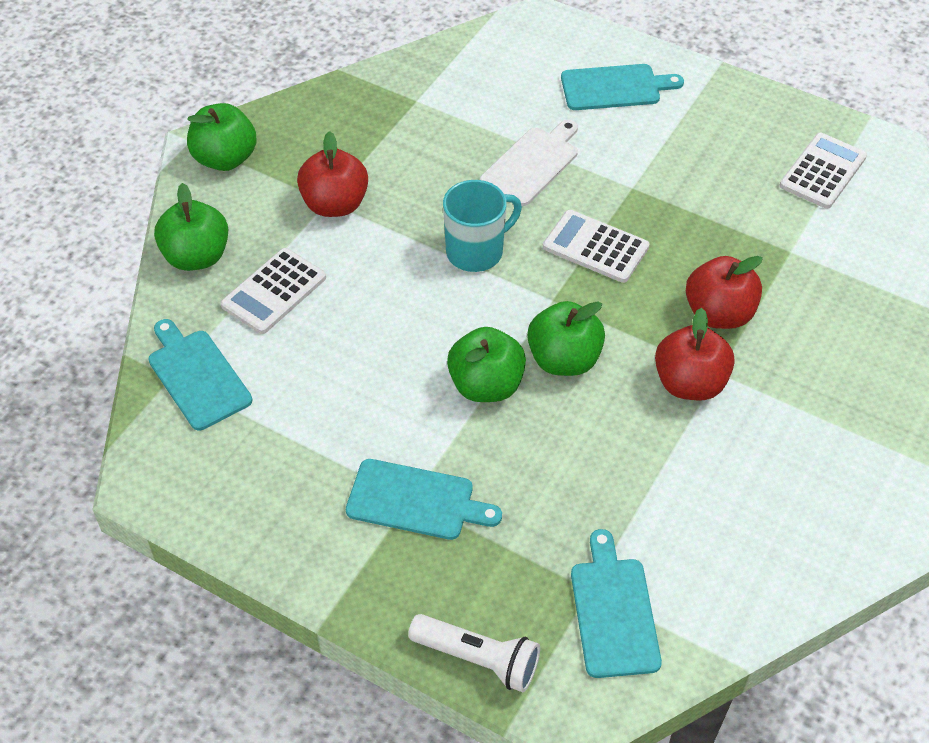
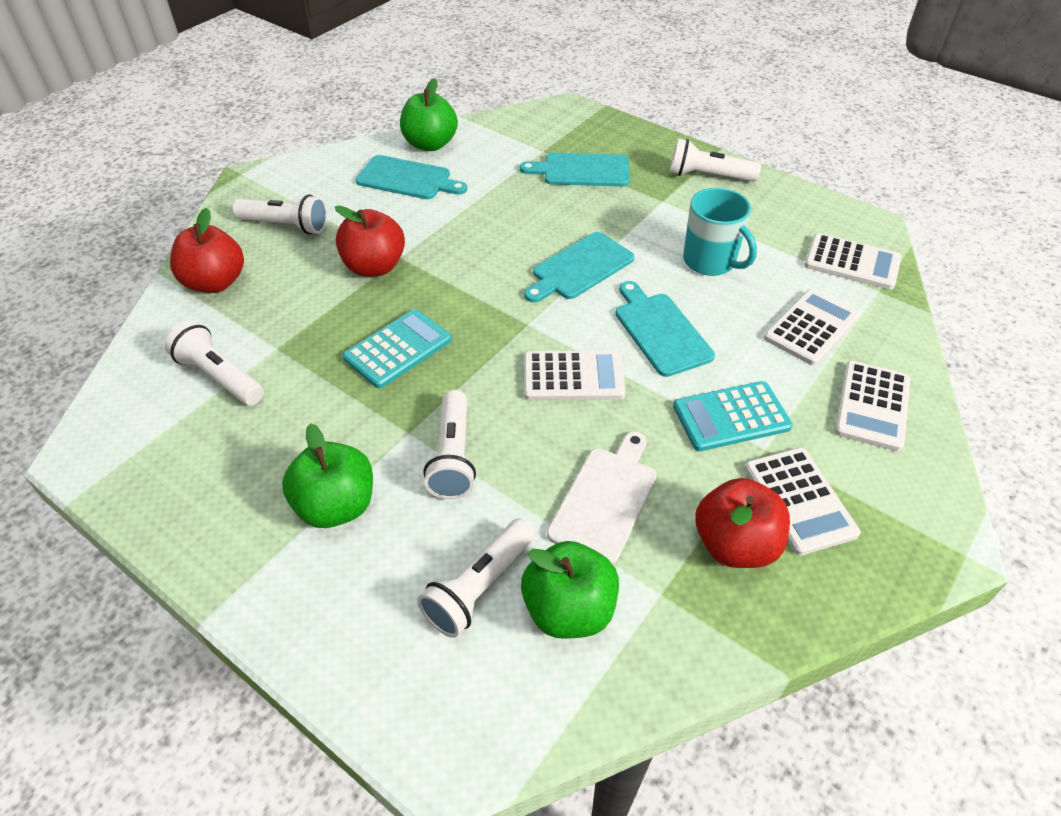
green apple: [154,183,228,271] [187,103,257,171] [447,327,526,402] [527,301,605,376] = 4 -> [282,423,373,528] [400,78,458,151] [521,541,619,639] = 3
turquoise calculator: none = 0 -> [343,309,452,388] [673,381,793,451] = 2
white calculator: [221,248,326,334] [543,210,650,283] [779,133,867,209] = 3 -> [524,350,626,400] [744,447,861,556] [764,289,860,366] [804,233,902,290] [835,361,910,451] = 5
white flashlight: [408,614,540,692] = 1 -> [165,321,264,406] [232,194,328,234] [417,518,535,638] [423,390,476,499] [670,139,761,182] = 5

